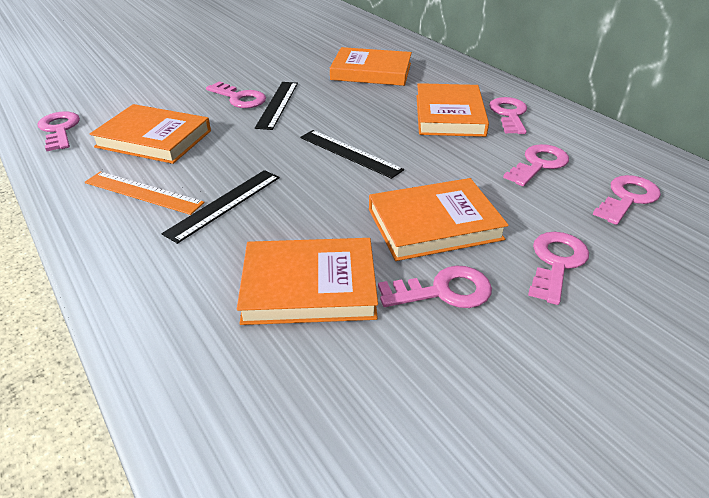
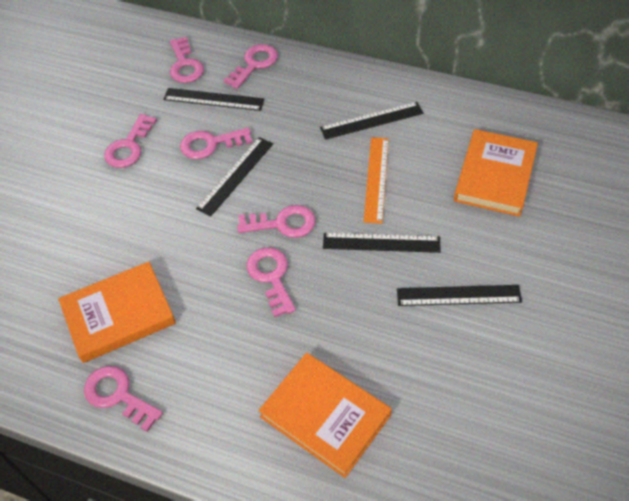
black ruler: [162,170,279,244] [255,82,298,130] [300,130,404,179] = 3 -> [163,88,264,111] [196,137,273,217] [320,102,423,140] [323,233,441,253] [397,285,522,306] = 5
orange book: [90,104,211,164] [237,238,378,325] [330,47,412,86] [369,178,509,261] [416,83,489,137] = 5 -> [58,262,176,363] [259,353,392,478] [454,129,538,217] = 3

